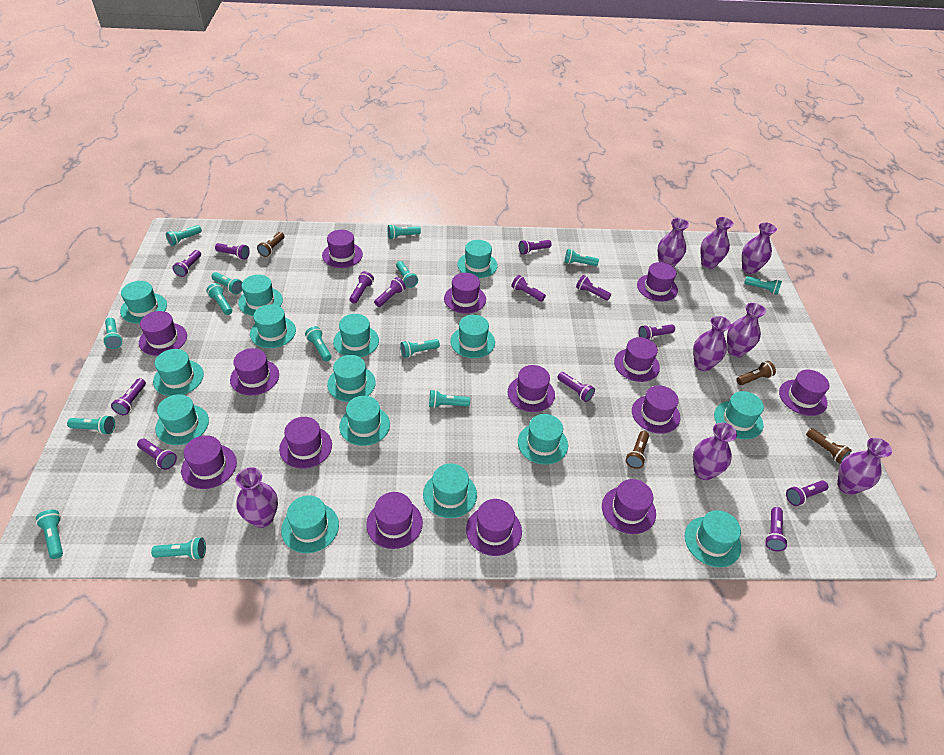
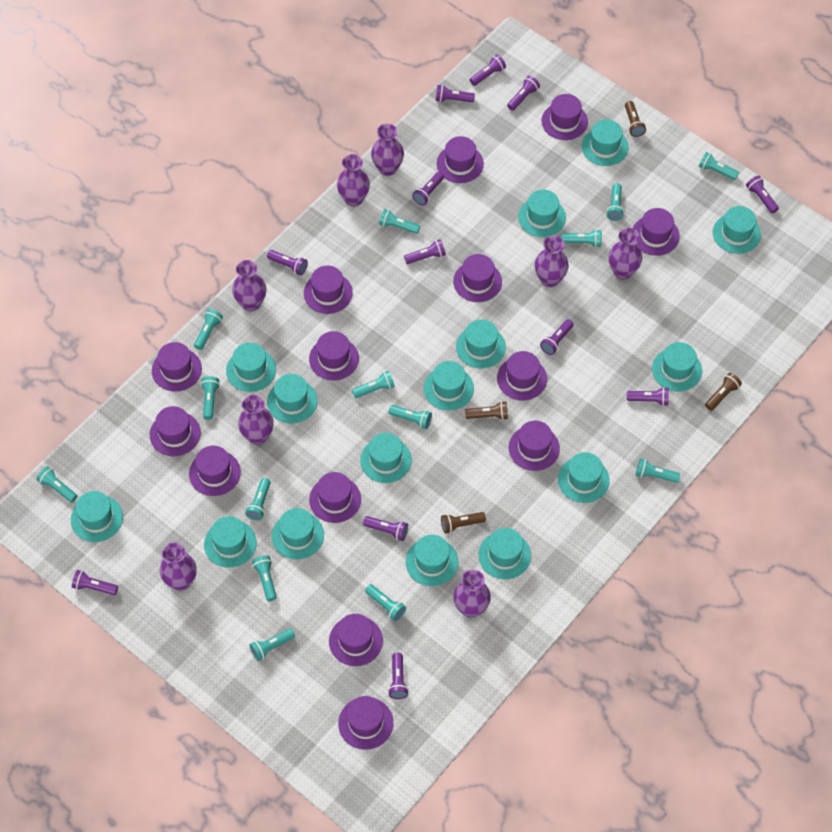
purple flashlight: [111,378,146,415] [137,439,177,470] [172,250,201,277] [215,243,250,260] [349,271,374,304] [374,277,406,307] [511,275,546,302] [519,240,552,255] [557,372,595,402] [576,275,611,301] [638,324,675,340] [765,507,788,551] [786,480,828,506] = 13 -> [72,570,118,595] [267,250,308,275] [363,516,408,541] [388,653,409,699] [404,239,446,264] [412,172,444,206] [436,85,475,102] [470,55,506,86] [507,76,540,111] [540,319,574,355] [627,387,669,406] [746,175,779,213] = 12

